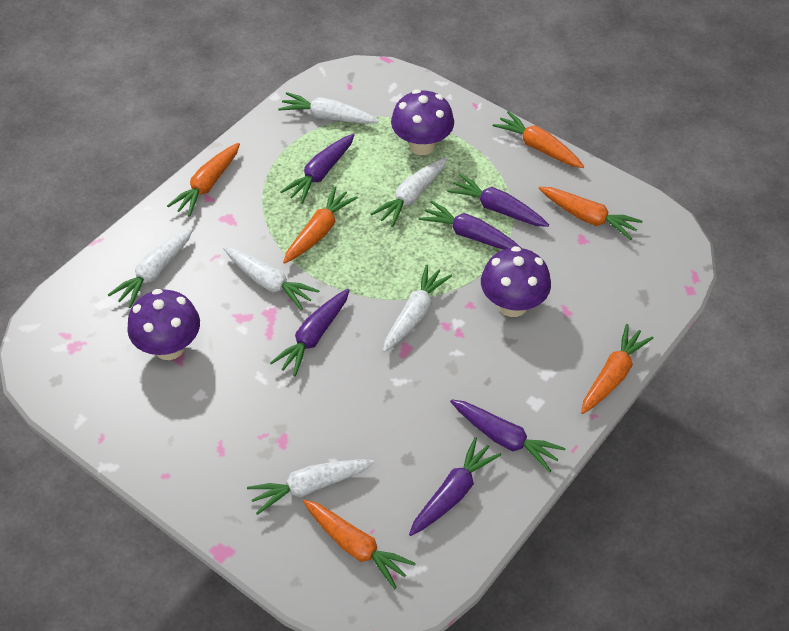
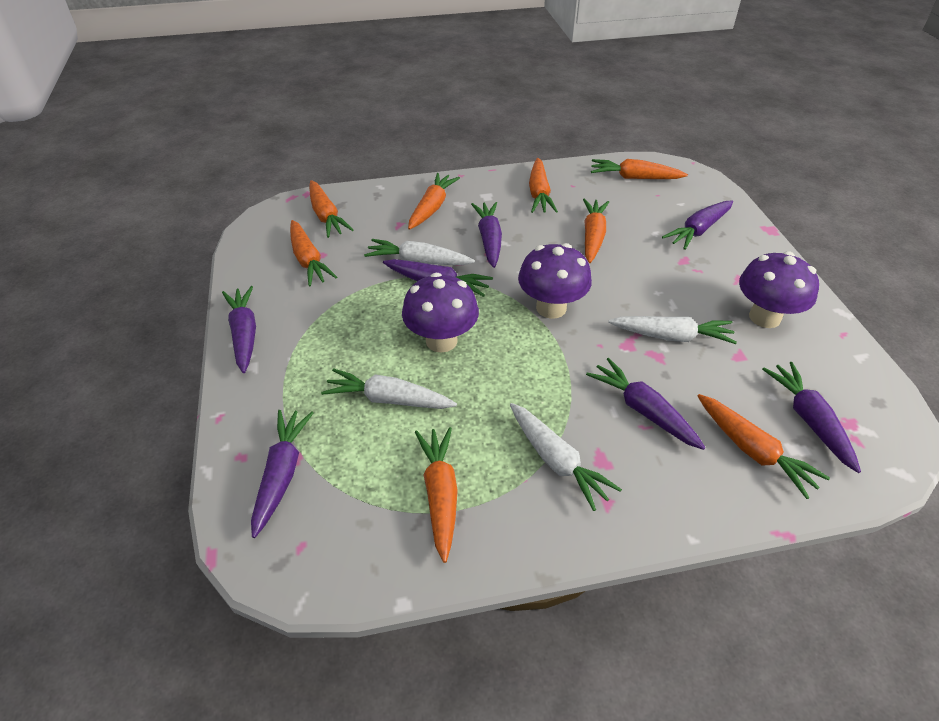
orange carrot: [167,143,240,217] [283,186,358,264] [303,500,416,589] [493,111,584,168] [538,187,642,240] [581,324,654,414] = 6 -> [290,220,337,286] [309,180,353,238] [408,173,460,230] [415,427,458,563] [529,158,558,213] [583,199,609,263] [591,159,688,179] [697,394,830,499] = 8
purple carrot: [270,289,350,377] [280,134,355,204] [409,437,501,536] [419,201,521,250] [447,174,549,227] [450,399,565,473] = 6 -> [222,286,256,373] [251,410,314,538] [383,259,493,297] [471,202,502,268] [586,358,706,450] [662,200,733,250] [762,362,861,473] = 7
white carrot: [108,228,193,308] [223,247,319,310] [247,459,374,515] [278,92,379,124] [371,157,448,227] [383,265,452,352] = 6 -> [321,368,457,409] [364,239,475,265] [510,403,622,511] [608,316,737,344] = 4

